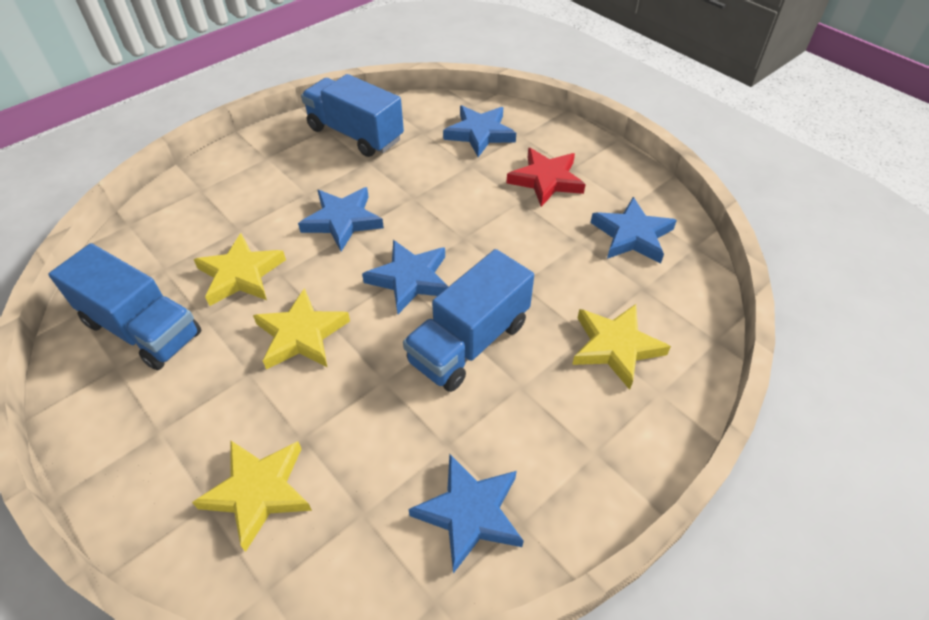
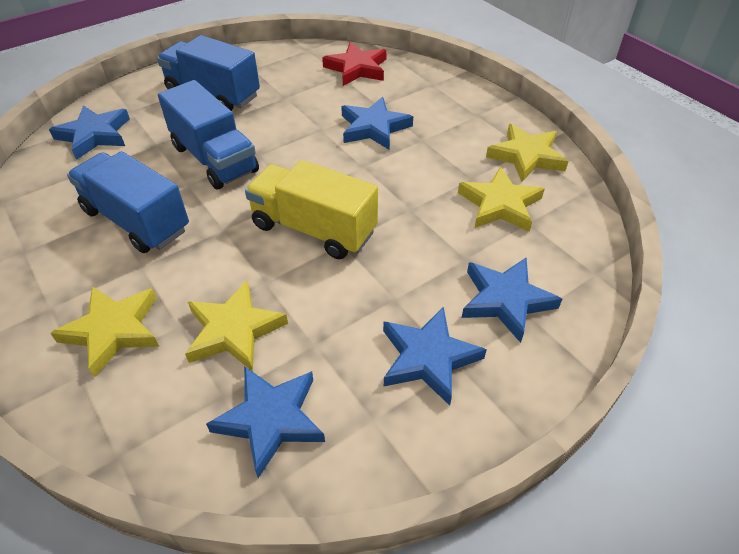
yellow truck: none = 0 -> [245,160,378,259] = 1

